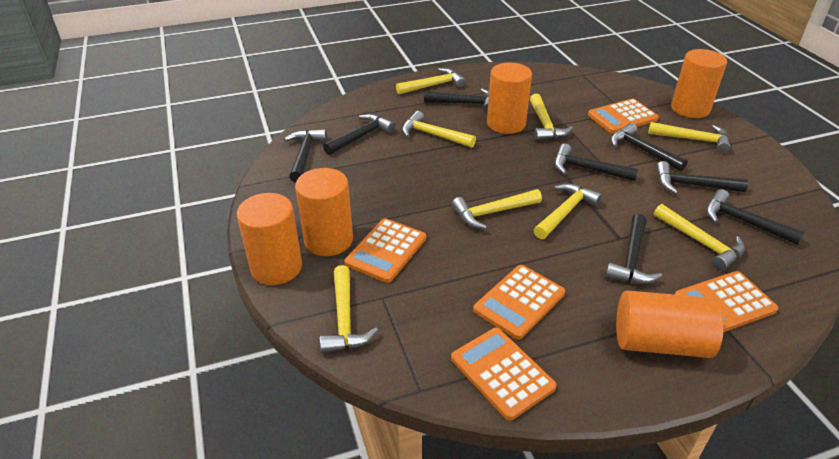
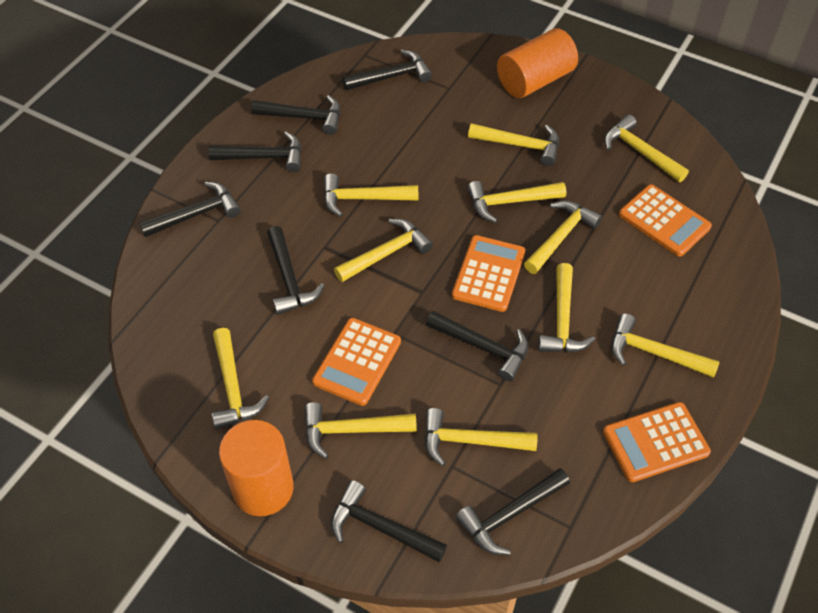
orange calculator: [344,218,426,283] [451,328,557,420] [473,265,565,340] [588,99,659,133] [675,271,778,332] = 5 -> [312,318,401,406] [452,235,525,312] [603,402,711,482] [619,184,712,257] = 4
orange cylinder: [237,193,302,285] [295,168,353,256] [487,63,532,134] [616,291,724,358] [671,49,727,118] = 5 -> [219,420,294,516] [497,28,578,98] = 2
yellow hammer: [320,265,378,354] [396,68,466,94] [402,111,476,148] [452,189,542,229] [530,94,573,141] [534,183,602,239] [648,122,731,153] [654,204,745,271] = 8 -> [211,328,269,429] [304,402,417,459] [324,174,418,217] [334,219,433,282] [424,408,538,466] [467,181,566,223] [468,123,559,166] [524,201,602,274] [538,263,595,352] [604,115,689,182] [611,313,720,378] = 11

